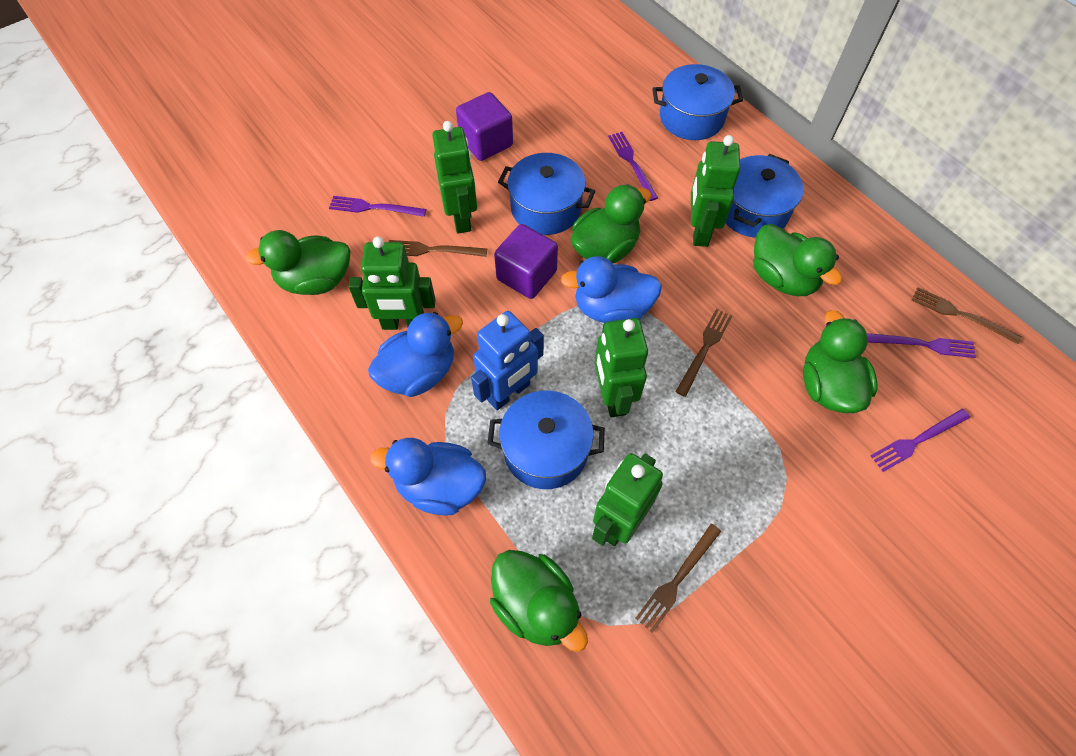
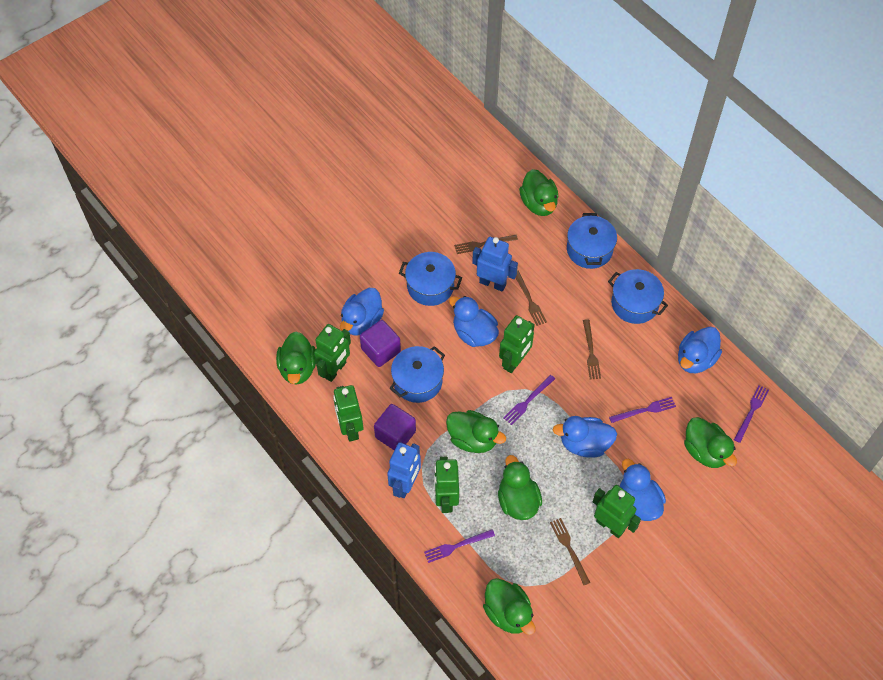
blue duck: [368,312,463,397] [370,438,486,516] [560,256,662,323] = 3 -> [340,288,384,336] [449,296,499,347] [552,416,617,458] [620,459,666,521] [678,327,722,373] = 5
blue robot: [471,311,544,410] = 1 -> [387,442,421,498] [472,237,518,292] = 2
green duck: [245,230,350,295] [490,550,588,652] [571,184,652,263] [753,224,843,296] [803,310,878,413] = 5 -> [276,332,316,385] [446,410,506,453] [483,578,535,635] [498,455,542,520] [519,169,559,216] [684,417,737,468] = 6

